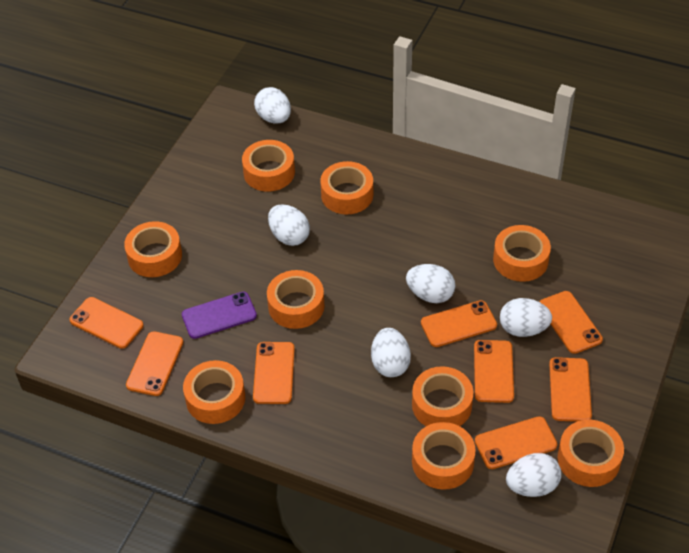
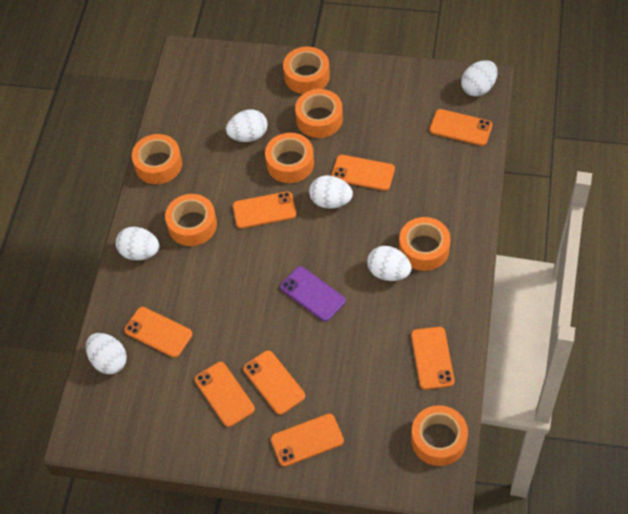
orange tape: [124,221,182,277] [183,360,245,424] [242,140,295,191] [267,270,325,329] [320,161,373,214] [412,366,473,426] [412,422,476,490] [493,225,551,282] [558,420,624,487] = 9 -> [132,134,182,184] [165,194,217,246] [265,133,314,183] [283,47,330,94] [295,89,343,138] [399,217,451,271] [411,405,468,466] = 7

